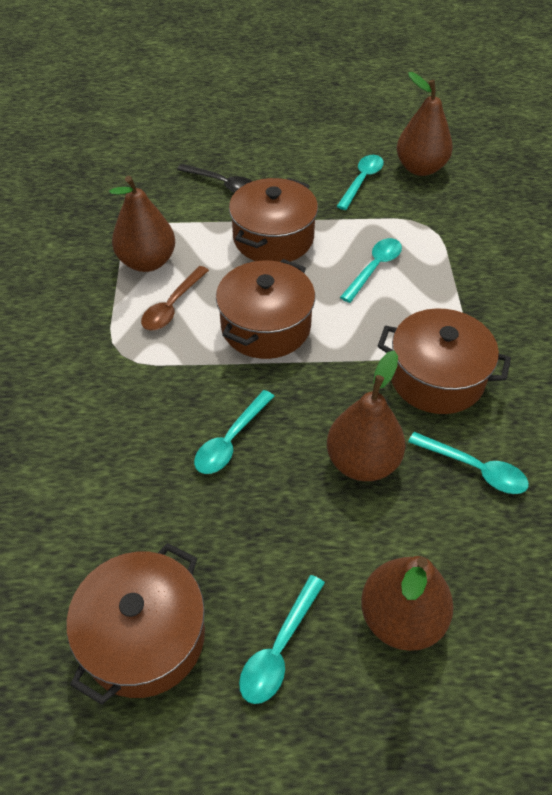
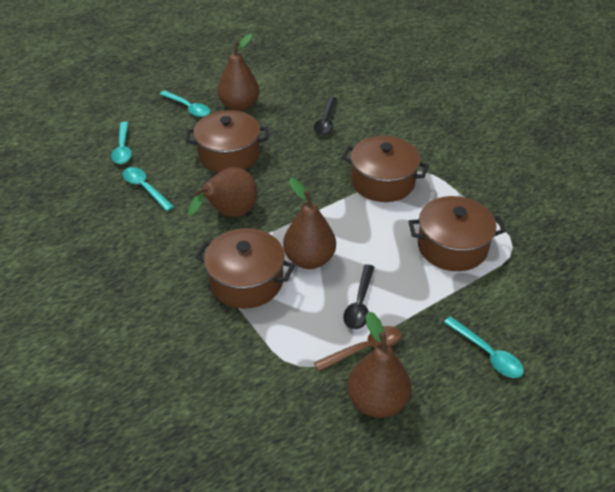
black spoon: [177,164,252,193] = 1 -> [314,97,337,135] [343,264,374,330] = 2
turquoise spoon: [194,390,275,474] [239,575,325,704] [337,155,384,210] [340,238,402,303] [408,432,529,494] = 5 -> [111,122,132,164] [123,167,174,211] [160,90,210,117] [444,316,524,378] = 4

